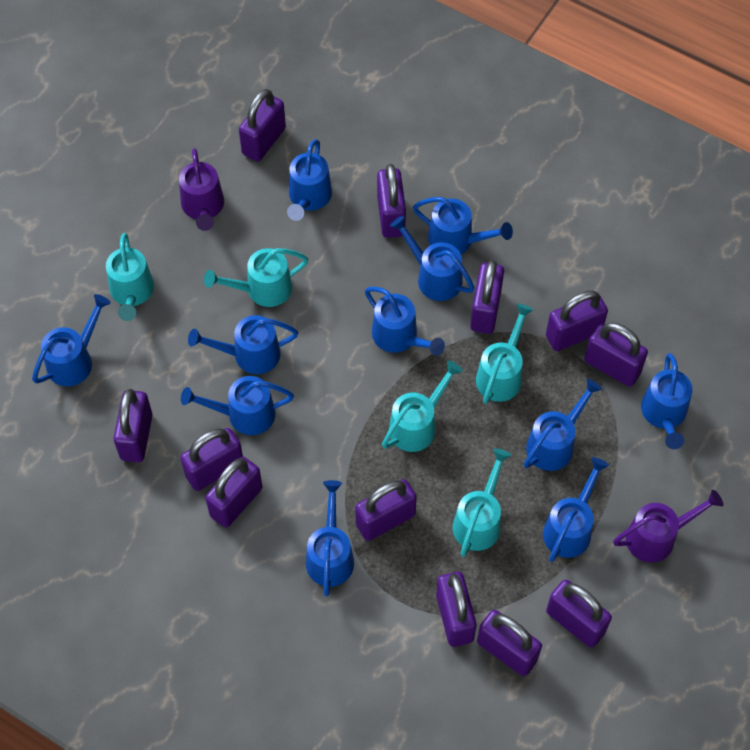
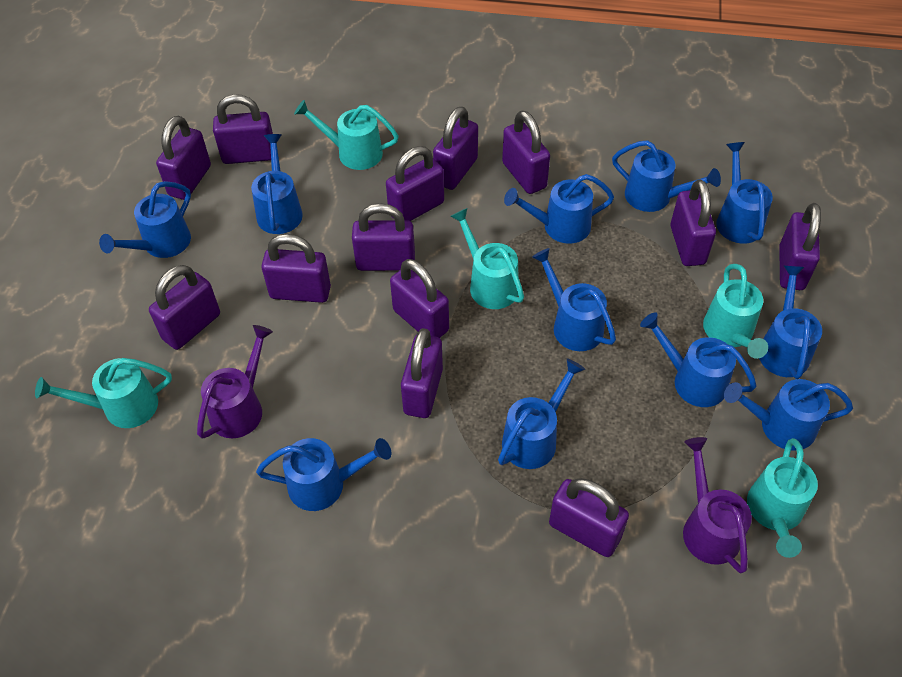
purple padlock: [114,389,152,462] [180,428,243,491] [205,457,262,528] [239,89,286,162] [355,479,417,541] [377,164,406,238] [436,572,477,647] [470,260,504,334] [477,610,542,676] [546,290,608,351] [546,580,612,648] [584,322,648,387] = 12 -> [149,265,220,350] [156,116,211,200] [213,94,273,164] [261,234,331,303] [352,203,415,271] [386,146,444,221] [390,259,449,338] [401,328,443,418] [433,106,478,190] [502,111,550,194] [549,478,629,557] [671,179,716,266] [779,203,821,290] = 13

